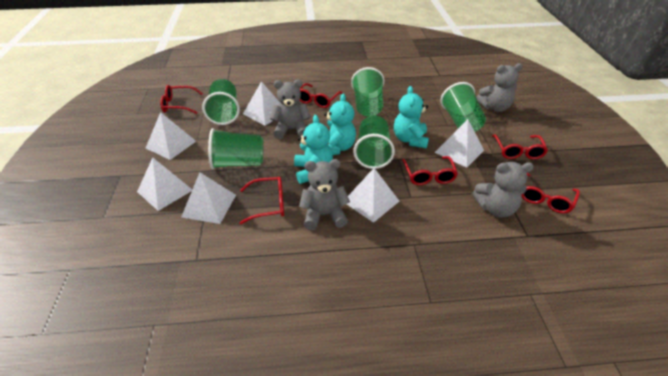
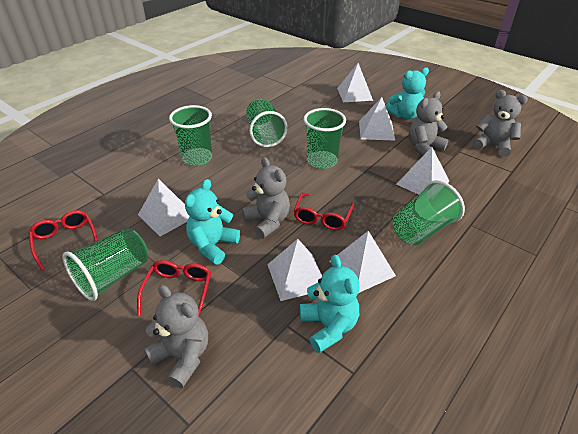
red glasses: [160,85,203,114] [239,177,284,224] [299,83,342,108] [402,156,458,185] [492,134,548,159] [521,173,580,213] = 6 -> [29,210,98,271] [137,260,211,316] [294,193,354,230] = 3

